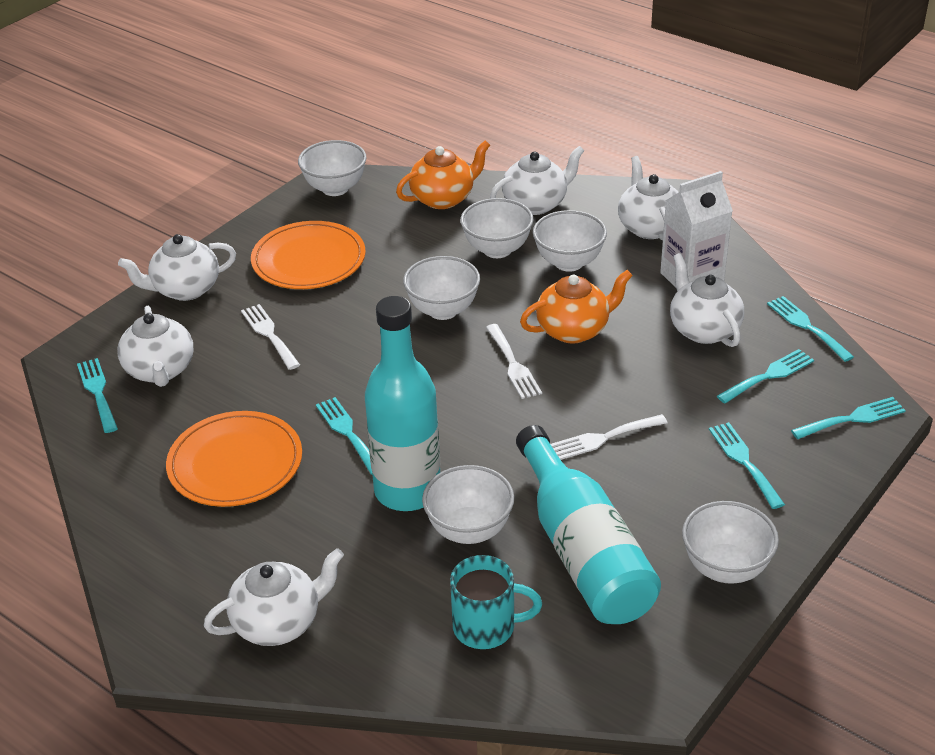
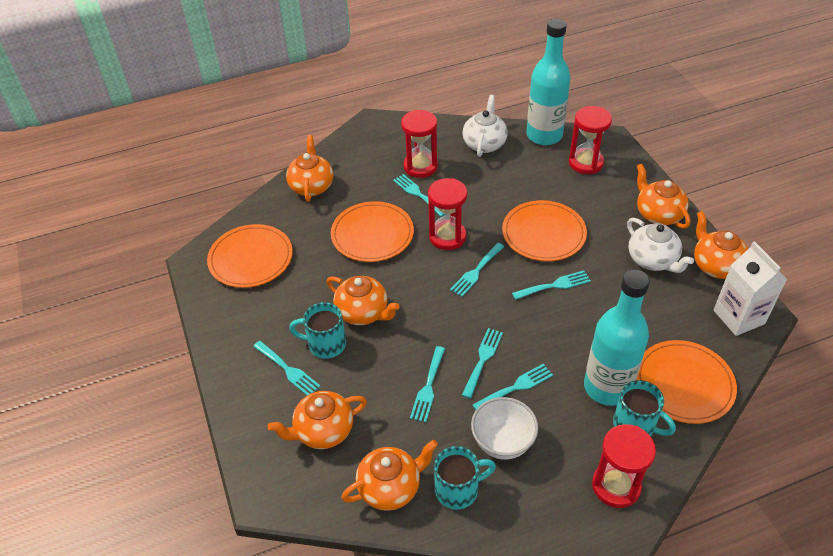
orange plate: [166,411,302,507] [251,221,366,289] = 2 -> [207,224,293,288] [331,201,414,262] [502,200,587,261] [636,340,737,424] = 4
orange teapot: [396,140,490,209] [520,270,633,344] = 2 -> [268,391,367,449] [286,135,333,202] [326,276,400,325] [341,440,438,511] [637,164,690,229] [694,211,748,279] = 6
red hourglass: none = 0 -> [401,110,438,178] [428,178,467,250] [569,106,612,174] [592,424,656,508] = 4
turquoise fork: [77,358,118,433] [316,397,372,475] [709,422,785,509] [717,349,814,403] [767,296,854,362] [791,397,906,439] = 6 -> [253,341,320,395] [393,174,445,217] [410,346,445,422] [450,243,505,297] [462,328,503,399] [472,363,553,410] [512,270,591,300] = 7
turquoise mug: [450,555,542,649] = 1 -> [289,302,346,359] [434,446,496,510] [613,380,676,437] = 3
white bowl: [298,140,367,196] [403,256,480,320] [422,465,514,544] [460,198,533,258] [533,210,607,272] [682,501,779,584] = 6 -> [471,397,538,460] = 1
white fork: [241,304,300,370] [486,324,542,399] [551,414,667,460] = 3 -> none = 0
white teapot: [117,306,193,387] [118,234,236,301] [204,548,344,646] [490,146,584,215] [618,156,679,241] [670,253,744,347] = 6 -> [462,95,508,157] [627,218,694,273] = 2

